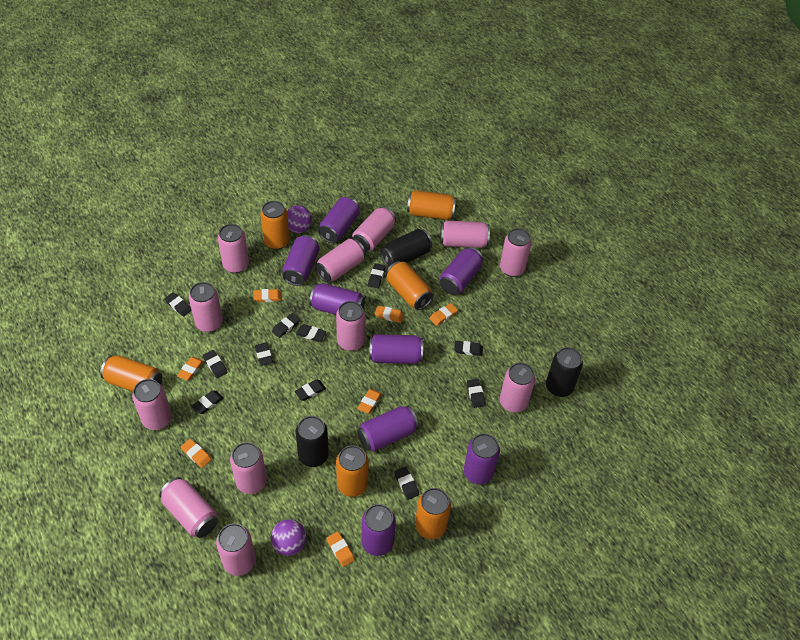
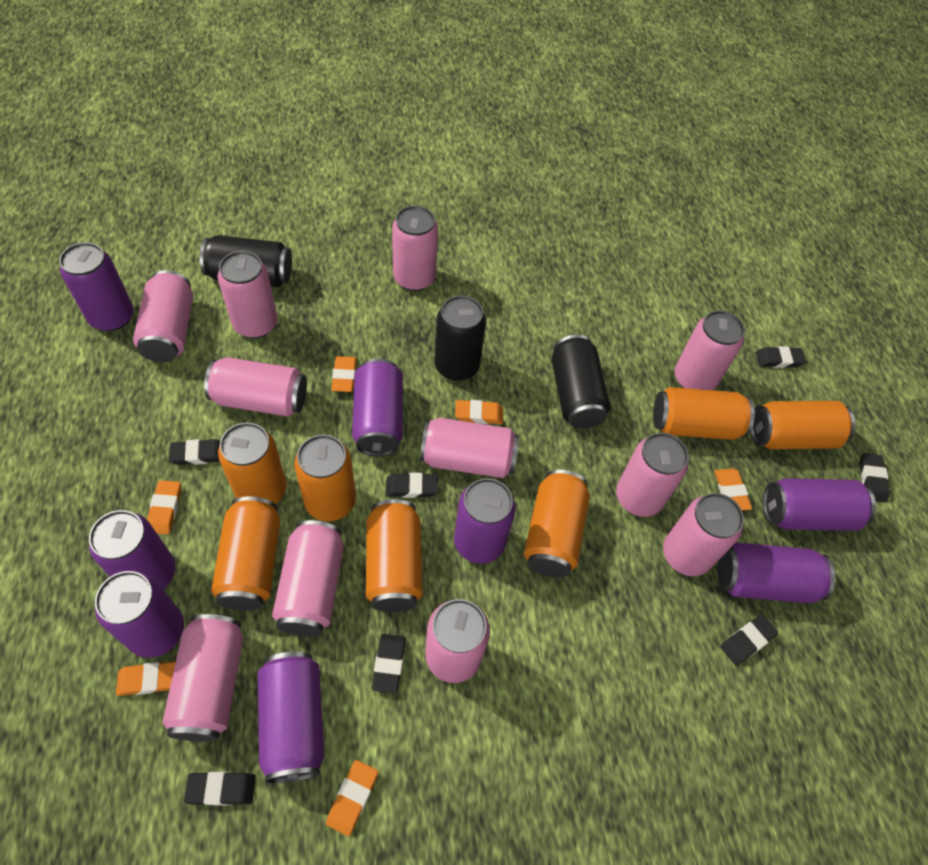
black eraser: [165,292,192,316] [192,391,223,414] [203,350,227,378] [255,343,273,366] [272,313,300,338] [294,380,326,401] [296,324,326,342] [368,263,385,288] [394,467,419,500] [454,341,483,356] [467,379,486,408] = 11 -> [169,439,220,465] [184,772,256,806] [372,634,406,693] [386,473,438,498] [720,614,778,665] [756,346,806,368] [859,453,890,502] = 7
orange can: [100,355,162,392] [260,201,290,250] [336,445,369,497] [386,261,433,310] [407,190,456,220] [415,488,451,539] = 6 -> [211,496,280,611] [218,423,287,504] [294,435,356,522] [366,499,423,612] [524,470,590,577] [653,387,755,440] [751,401,855,450] = 7
orange eraser: [177,357,204,381] [181,439,212,468] [253,289,282,302] [326,531,355,567] [357,389,382,414] [375,305,404,323] [430,303,458,326] = 7 -> [116,661,176,696] [147,480,181,535] [326,760,378,837] [331,356,357,392] [455,400,503,424] [714,468,752,510] = 6
pink can: [132,379,172,430] [159,477,218,538] [189,282,223,332] [216,523,256,576] [218,224,249,273] [230,442,267,494] [315,239,365,283] [336,301,365,351] [352,206,396,252] [440,220,490,248] [500,228,532,277] [500,362,536,413] = 12 -> [133,270,193,362] [162,614,243,742] [204,357,307,417] [218,251,278,338] [272,520,344,636] [392,206,438,291] [420,418,519,478] [425,599,490,683] [616,433,689,517] [663,493,744,576] [675,310,745,390] = 11
purple ball: [271,519,306,556] [287,205,312,233] = 2 -> none = 0

